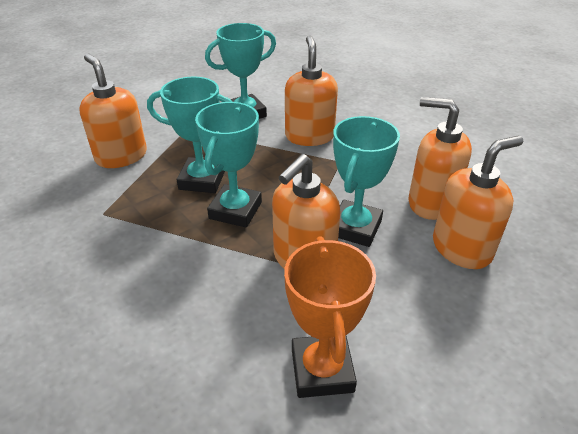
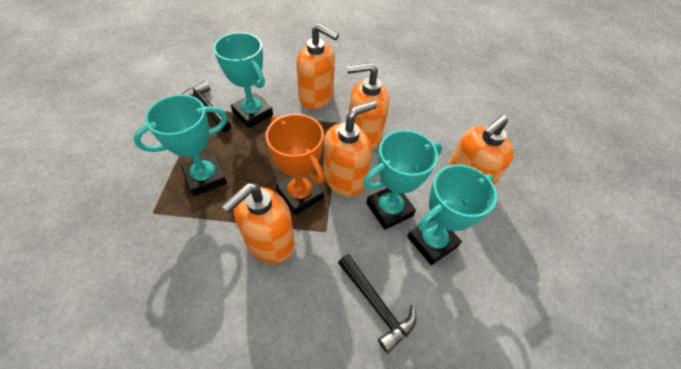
black hammer: none = 0 -> [182,81,231,132] [338,254,417,353] = 2

